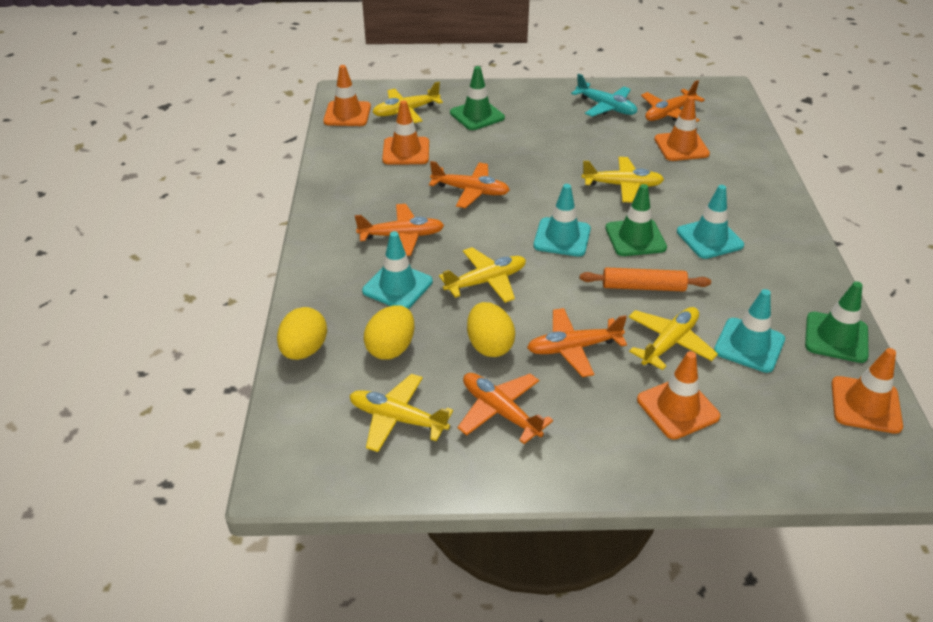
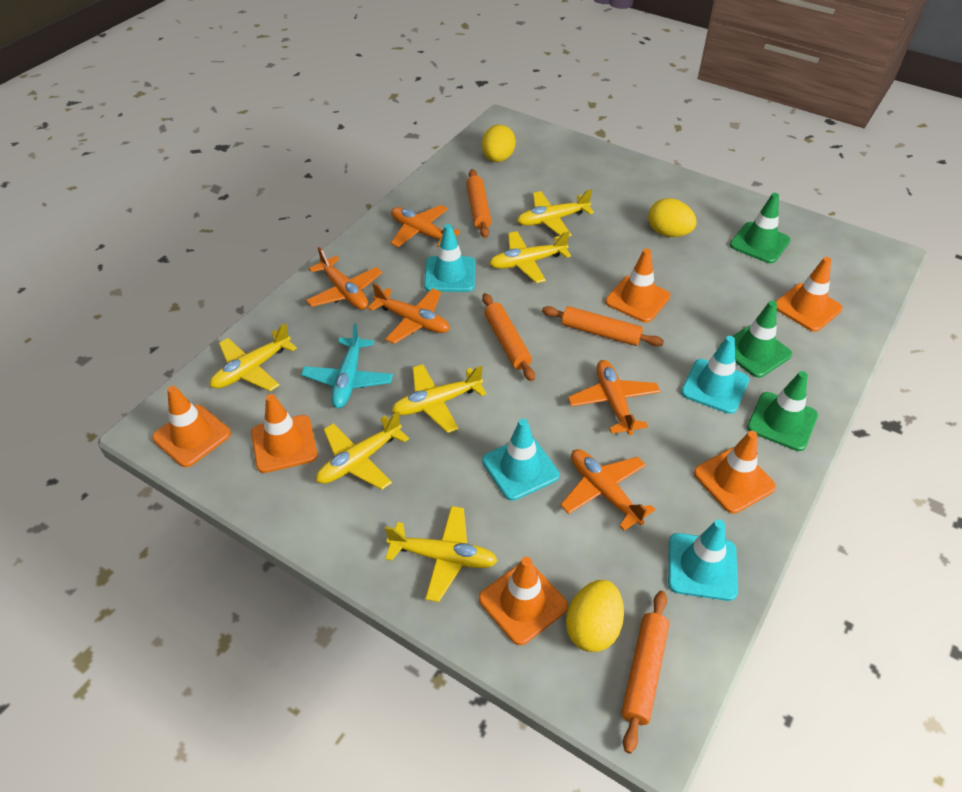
orange rolling pin: [580,267,711,291] = 1 -> [466,169,491,238] [482,293,535,381] [542,306,664,346] [621,591,669,754] = 4
orange traffic cone: [323,65,371,126] [382,100,429,165] [637,351,720,439] [654,96,710,161] [831,348,903,434] = 5 -> [152,386,231,467] [251,394,318,473] [479,557,568,645] [605,248,670,323] [694,431,776,514] [775,257,843,332] = 6
yellow plane: [349,374,453,452] [373,82,443,123] [439,247,526,303] [582,157,664,203] [629,307,718,370] = 5 -> [210,323,297,391] [316,412,409,490] [385,506,497,602] [392,364,486,433] [489,231,571,283] [517,189,594,236] = 6

